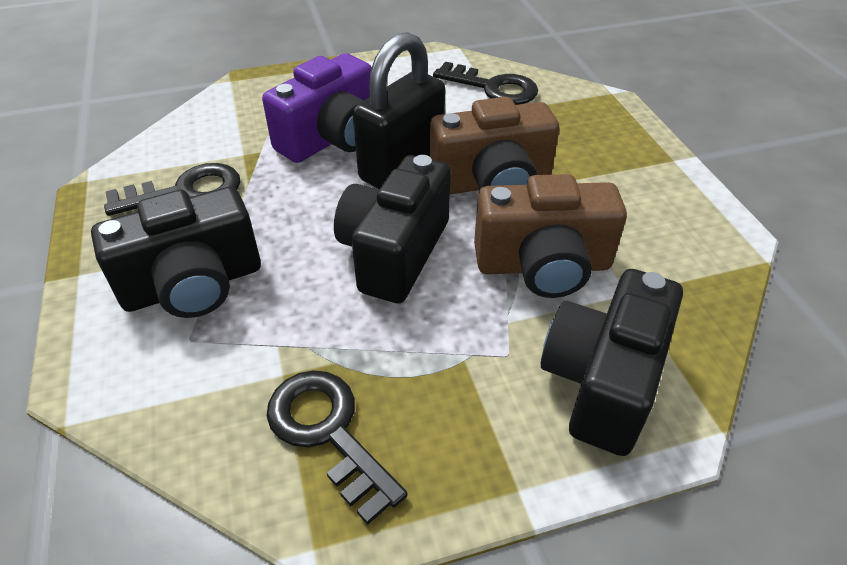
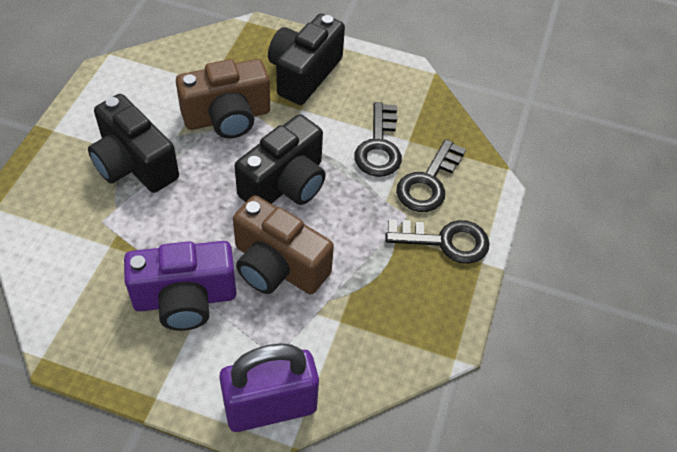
black padlock: [353,32,445,189] = 1 -> none = 0
purple padlock: none = 0 -> [219,343,319,432] = 1

